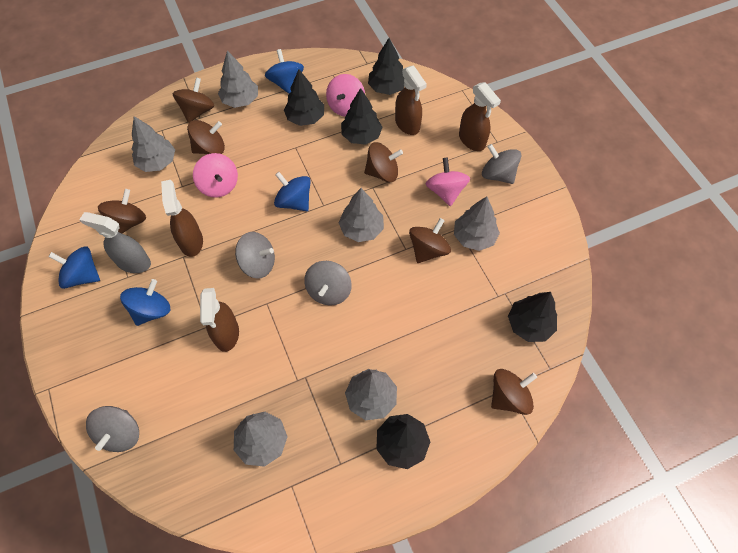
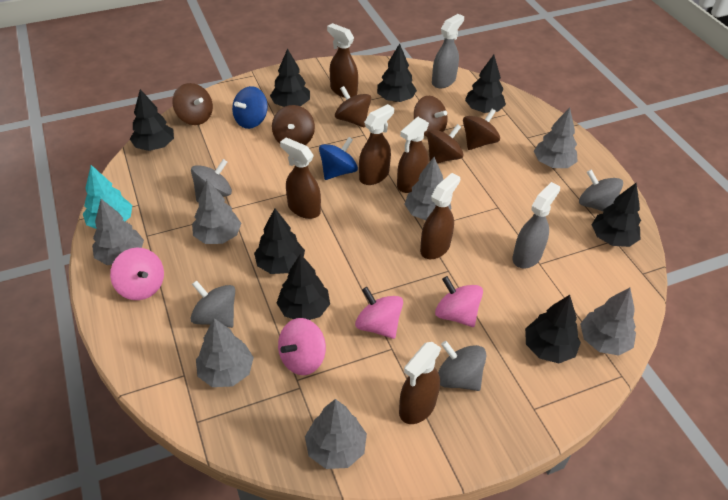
black tree: [284,69,324,126] [341,88,383,145] [368,38,405,95] [376,414,430,469] [508,292,557,342] = 5 -> [130,89,174,151] [254,208,305,274] [270,49,310,107] [277,254,330,320] [377,44,417,102] [465,55,506,113] [525,295,581,363] [592,183,641,247] = 8
blue spinning top: [48,246,100,289] [120,279,170,326] [265,49,304,94] [274,172,311,211] = 4 -> [232,86,268,129] [319,137,358,180] = 2
brown spray bottle: [161,180,203,257] [200,288,239,352] [395,65,427,135] [459,82,501,151] = 4 -> [280,137,321,219] [327,23,358,98] [359,104,394,185] [397,117,429,193] [399,342,441,424] [420,173,460,259] = 6
grey spray bottle: [79,212,151,273] = 1 -> [432,14,464,88] [512,182,560,269] = 2
grey tree: [132,116,175,172] [218,51,258,108] [234,412,288,467] [339,188,384,242] [345,369,397,420] [454,196,500,251] = 6 -> [92,199,144,265] [192,179,241,244] [196,318,254,387] [305,399,367,469] [404,157,452,220] [534,108,578,168] [580,288,636,356] = 7
pink spinning top: [193,153,238,198] [326,74,365,117] [426,157,470,206] = 3 -> [110,248,164,300] [278,318,326,375] [355,287,403,339] [435,276,483,327] = 4
turquoise tree: none = 0 -> [83,165,132,229] = 1

